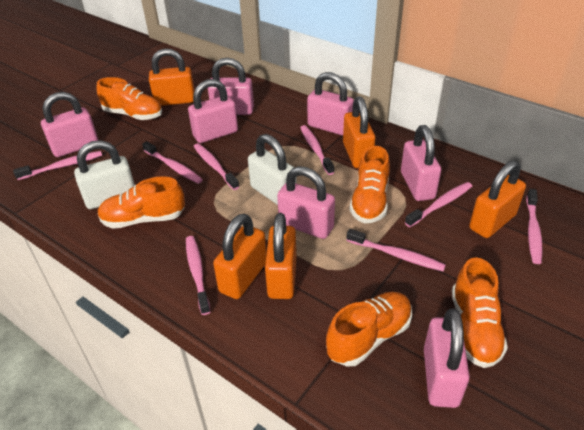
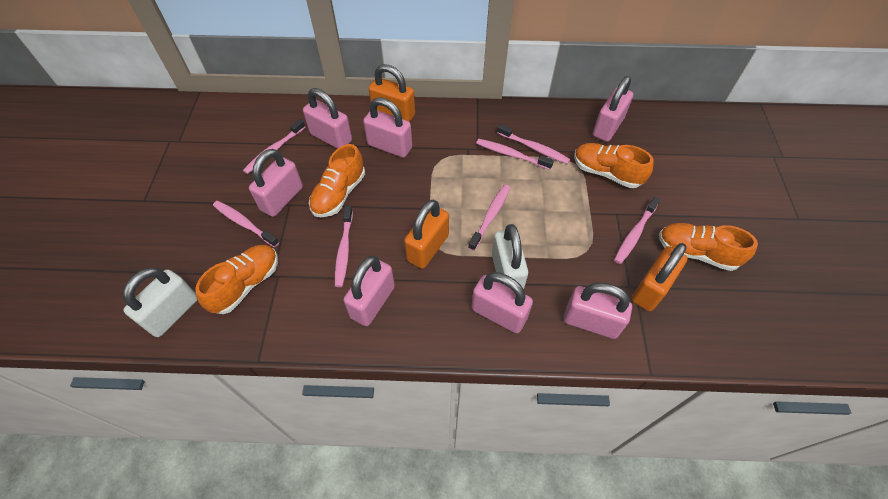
orange padlock: [149,48,195,106] [213,214,267,299] [265,213,296,299] [343,96,375,168] [469,161,526,238] = 5 -> [369,64,415,122] [404,200,449,269] [632,243,688,311] = 3
orange shoe: [97,77,162,120] [97,176,185,229] [326,292,412,367] [349,146,390,224] [452,257,508,368] = 5 -> [195,245,278,314] [309,144,365,217] [574,143,654,188] [659,223,758,271] = 4
pink toothbrush: [13,151,102,180] [142,141,203,184] [186,236,210,315] [193,143,239,190] [300,125,334,175] [346,229,446,271] [405,182,472,227] [526,189,543,264] = 8 -> [213,201,279,247] [243,119,305,174] [335,206,353,287] [468,185,510,251] [476,139,554,170] [497,124,570,164] [614,197,660,264] = 7

